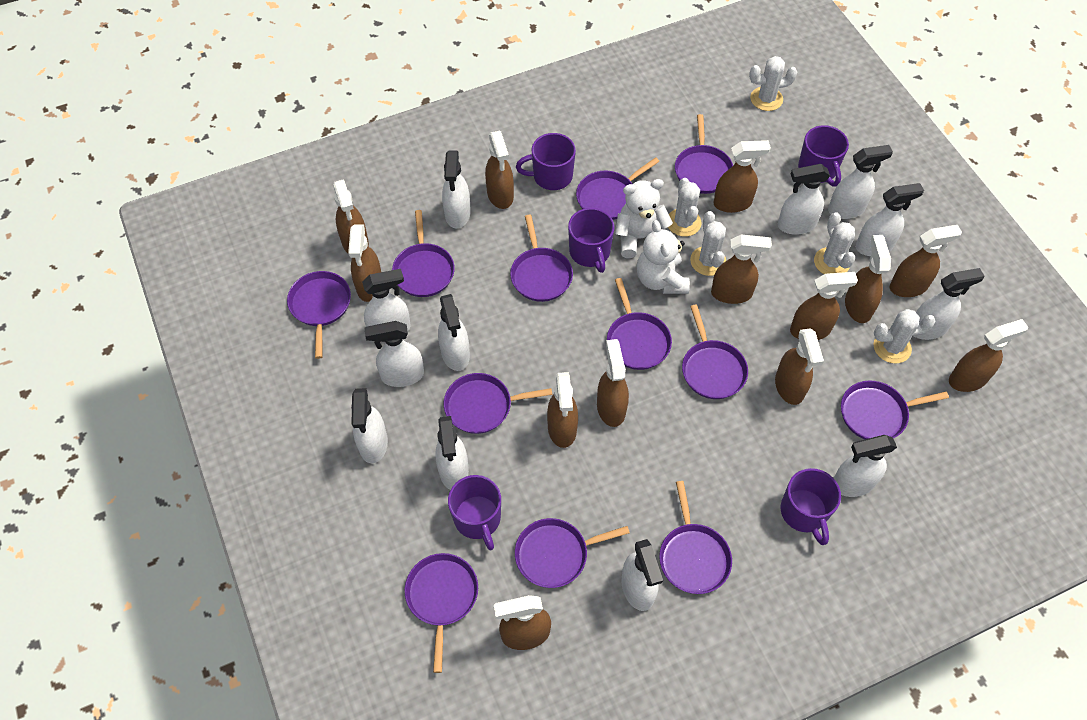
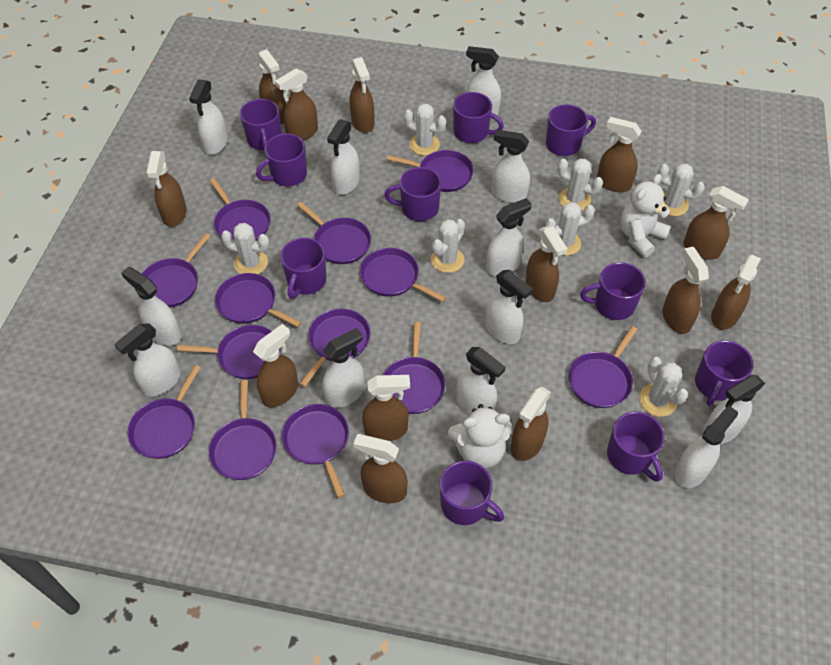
purple mug: [448,475,501,550] [516,133,576,190] [568,208,614,273] [781,468,841,545] [798,125,849,187] = 5 -> [240,99,282,150] [256,133,307,186] [280,238,326,299] [384,167,441,221] [440,461,504,525] [453,92,504,143] [546,104,596,156] [580,262,646,320] [607,412,665,482] [695,340,754,406] = 10
purple pan: [287,271,351,359] [392,210,455,297] [405,553,478,673] [444,373,553,434] [510,215,573,302] [515,518,630,588] [576,157,659,220] [607,278,672,370] [659,481,732,594] [675,114,733,194] [682,305,748,399] [841,381,949,439] = 12 -> [128,365,201,459] [142,233,210,308] [177,325,280,379] [209,380,277,480] [210,179,271,241] [215,273,302,327] [282,404,349,498] [297,202,371,264] [300,309,371,387] [360,248,446,302] [383,322,445,414] [387,150,474,192] [568,326,638,408] = 13
white cactus: [668,178,701,237] [690,211,726,276] [749,56,797,111] [814,212,855,274] [874,309,935,363] = 5 -> [221,223,269,274] [404,104,446,156] [431,219,465,273] [545,202,595,256] [557,158,603,211] [639,357,688,417] [657,163,705,216] = 7

